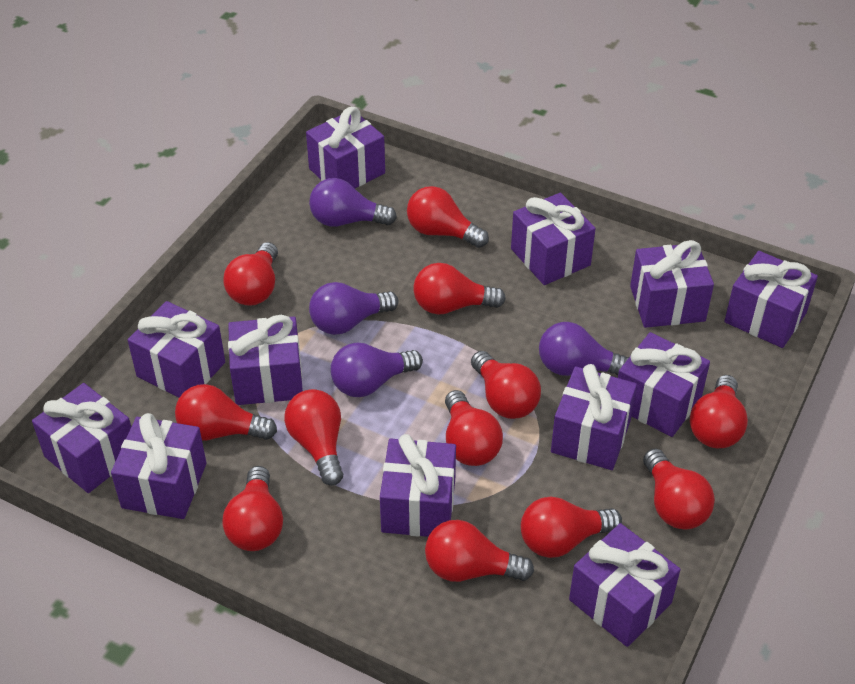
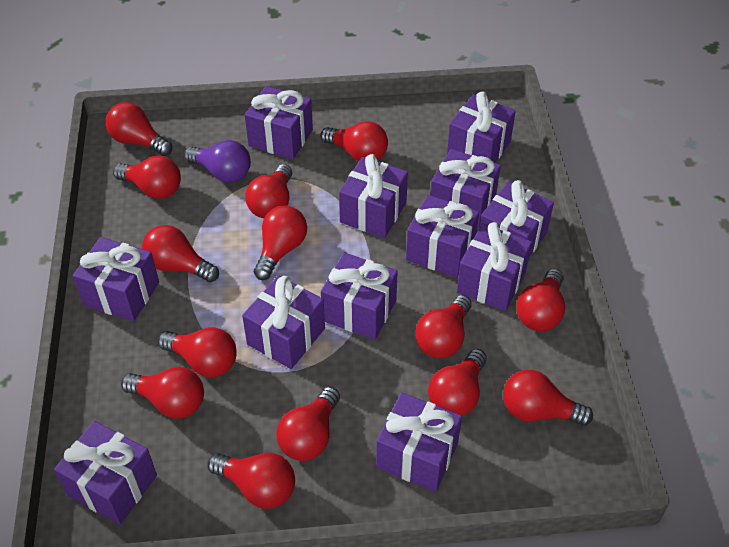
purple light bulb: [309,178,397,227] [309,282,398,335] [331,343,423,397] [539,322,629,376] = 4 -> [184,140,251,183] = 1
red light bulb: [175,384,277,441] [222,466,283,551] [223,242,278,306] [284,389,343,486] [407,186,489,248] [413,263,506,315] [425,520,534,582] [445,390,503,466] [471,351,541,419] [521,496,622,558] [643,449,715,529] [690,375,748,448] = 12 -> [106,102,172,156] [113,155,181,199] [121,367,204,419] [142,225,219,283] [158,327,237,377] [208,453,295,509] [245,164,292,218] [254,205,307,280] [276,387,340,461] [321,121,388,162] [415,295,472,358] [428,349,487,416] [503,370,593,426] [516,269,565,331] = 14

